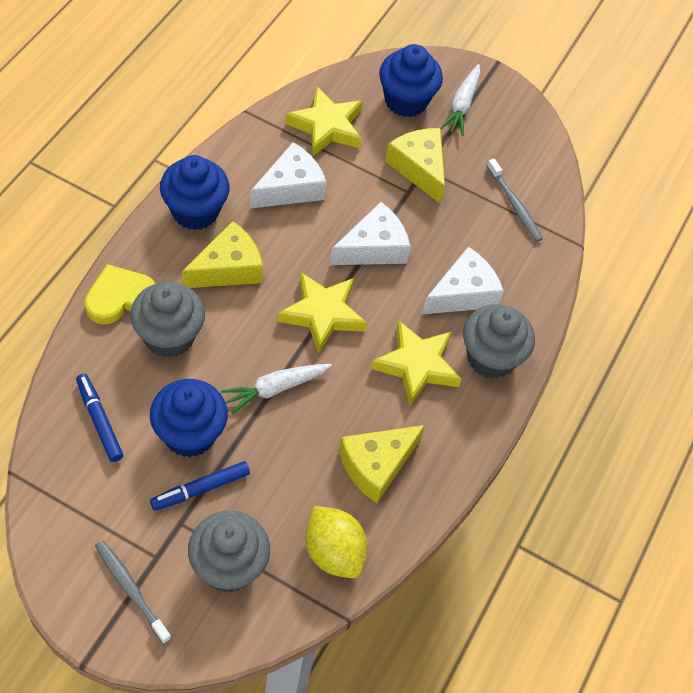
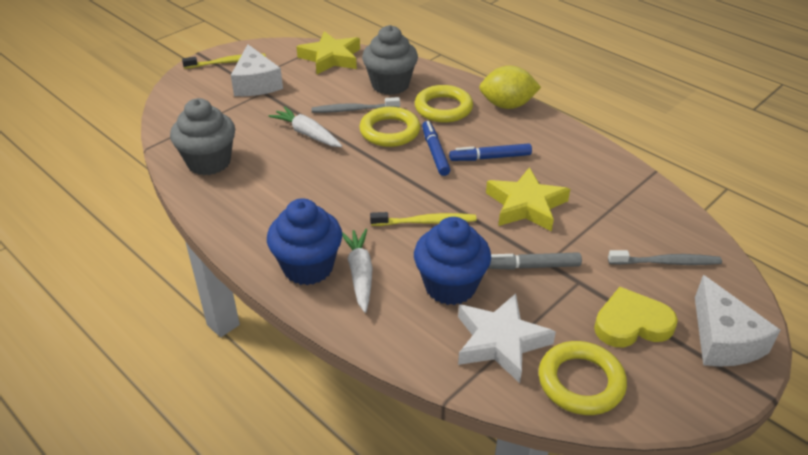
blue cupcake: [150,379,228,457] [160,155,230,230] [379,44,443,117] = 3 -> [267,198,342,285] [414,217,491,305] = 2
grey cupcake: [130,282,205,358] [188,511,270,592] [463,304,535,379] = 3 -> [170,98,235,175] [362,25,418,95] = 2
grey marker: none = 0 -> [488,252,582,270] = 1
white cheese: [250,142,327,208] [330,202,410,265] [422,247,504,314] = 3 -> [231,44,283,96] [695,275,781,367] = 2
white star: none = 0 -> [458,293,556,383] = 1
yellow cheese: [182,221,263,288] [339,425,425,503] [385,128,445,204] = 3 -> none = 0
yellow ring: none = 0 -> [359,107,420,147] [415,85,473,123] [538,341,627,415] = 3
yellow star: [278,272,367,353] [285,86,362,156] [371,320,462,405] = 3 -> [296,31,360,74] [486,167,570,232] = 2
yellow toothbrush: none = 0 -> [182,53,266,69] [370,212,476,226] = 2

